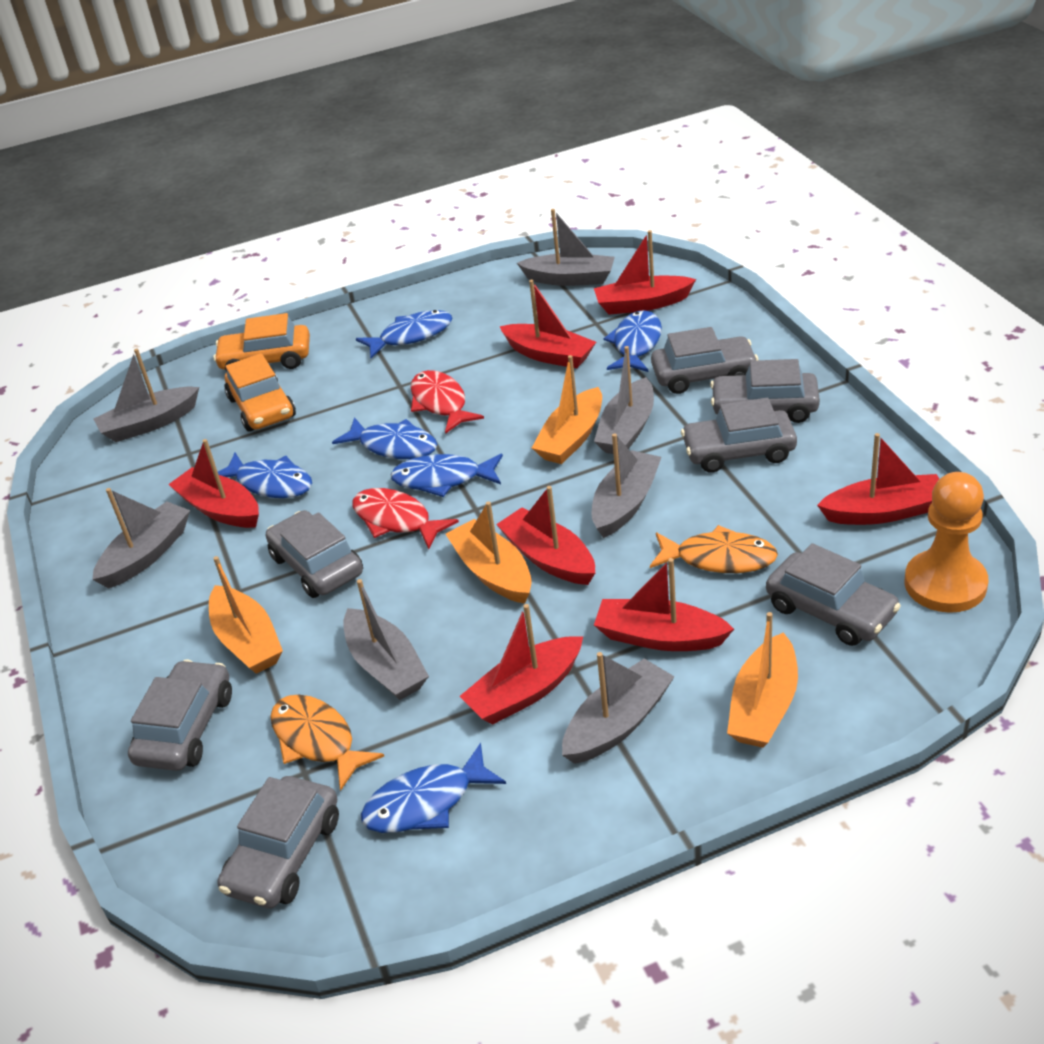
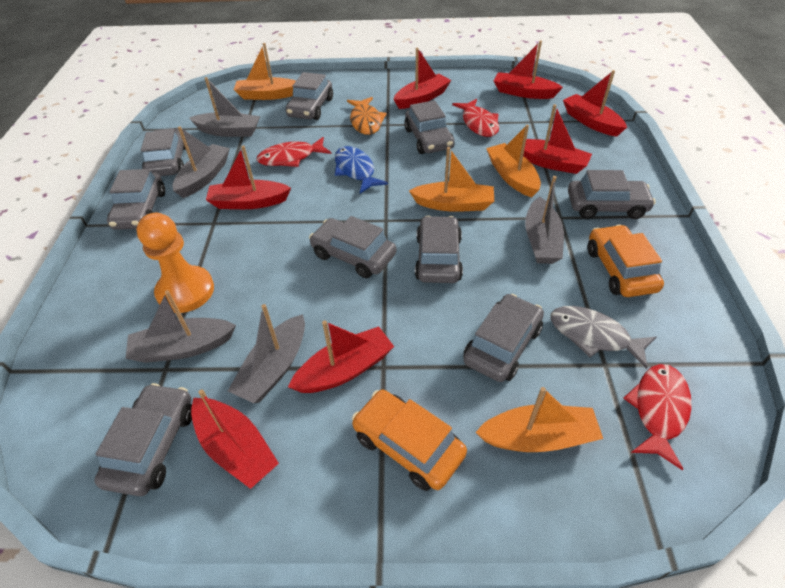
blue fish: [218,453,312,498] [332,417,438,459] [356,310,452,358] [361,743,506,833] [391,454,503,497] [603,310,662,372] = 6 -> [335,146,388,194] = 1
grey boat: [92,488,190,589] [93,348,199,442] [343,579,429,700] [517,209,615,286] [562,652,675,764] [591,433,662,538] [594,346,654,454] = 7 -> [125,290,236,363] [173,126,230,198] [189,77,260,137] [228,304,305,403] [525,176,564,264] = 5
grey car: [128,660,232,771] [218,776,339,908] [266,510,363,598] [651,327,758,394] [681,398,797,473] [710,359,820,423] [766,543,901,646] = 7 -> [94,383,192,496] [107,169,165,230] [141,128,186,176] [286,72,333,120] [309,216,396,278] [404,100,455,154] [415,216,463,283] [463,294,544,382] [568,170,656,219] = 9
grey fish: none = 0 -> [550,306,656,369] = 1
orange fish: [270,695,384,791] [650,525,778,573] = 2 -> [347,97,387,135] = 1
red fish: [352,488,459,549] [410,370,484,434] = 2 -> [257,137,331,167] [452,99,499,137] [623,364,692,470] = 3

